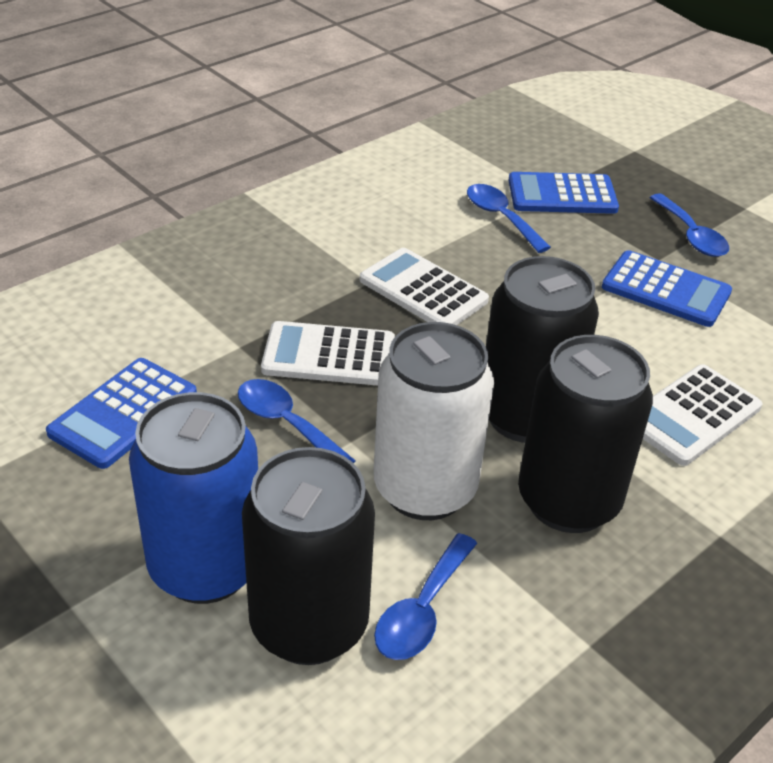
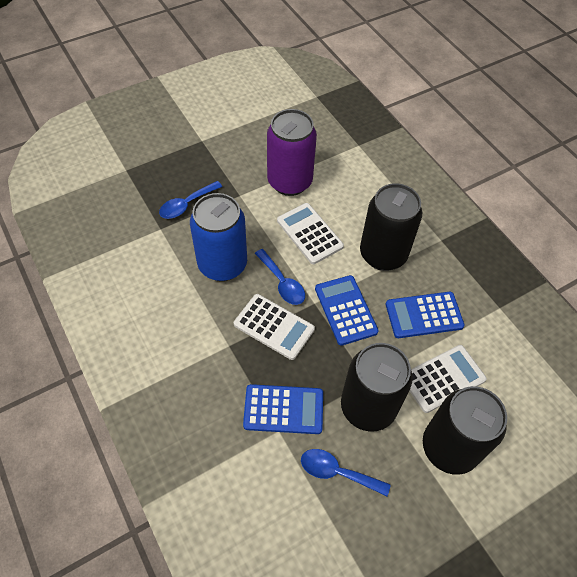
blue spoon: [238,379,356,463] [374,533,477,660] [467,184,551,253] [649,194,729,257] = 4 -> [159,181,222,219] [255,249,305,305] [301,449,391,496] = 3
purple can: none = 0 -> [267,109,317,196] = 1
white can: [374,322,494,520] = 1 -> none = 0

